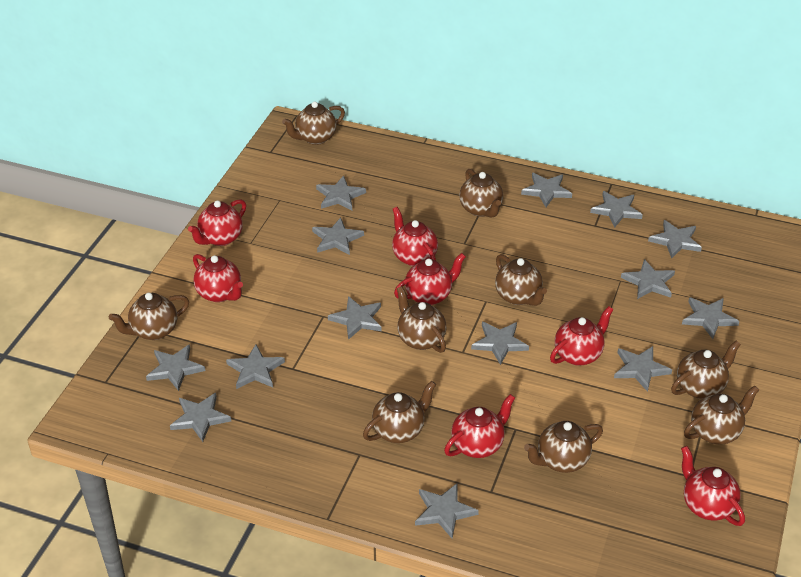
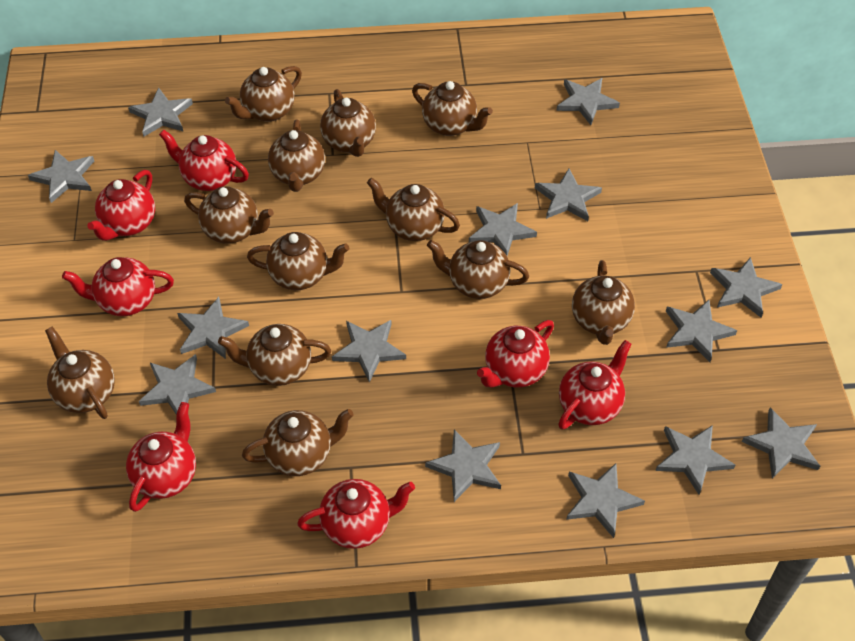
brown teapot: [109,292,189,340] [282,101,345,145] [363,381,436,443] [397,286,447,353] [459,169,503,217] [495,254,547,306] [524,421,603,473] [671,341,741,399] [684,385,759,444] = 9 -> [45,327,115,419] [184,186,274,244] [218,324,331,386] [225,66,302,122] [242,409,354,476] [247,232,349,290] [268,119,325,192] [320,89,376,157] [367,178,460,241] [412,81,493,136] [427,240,529,299] [572,260,635,345] = 12

